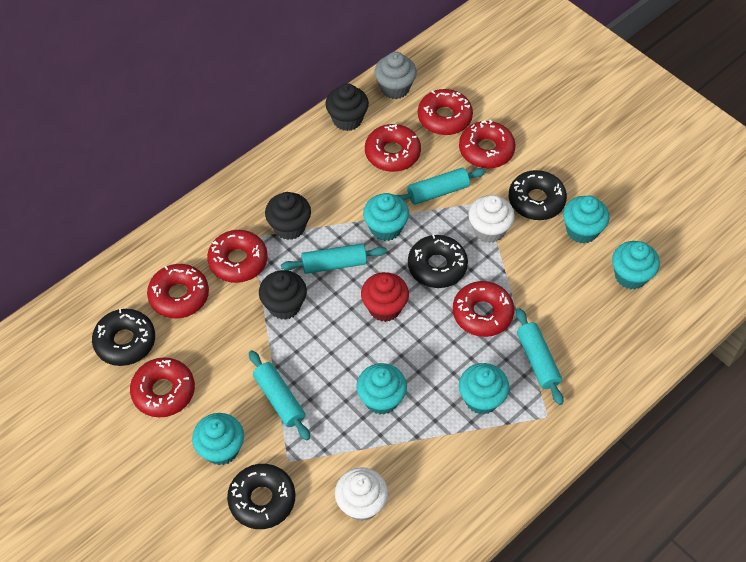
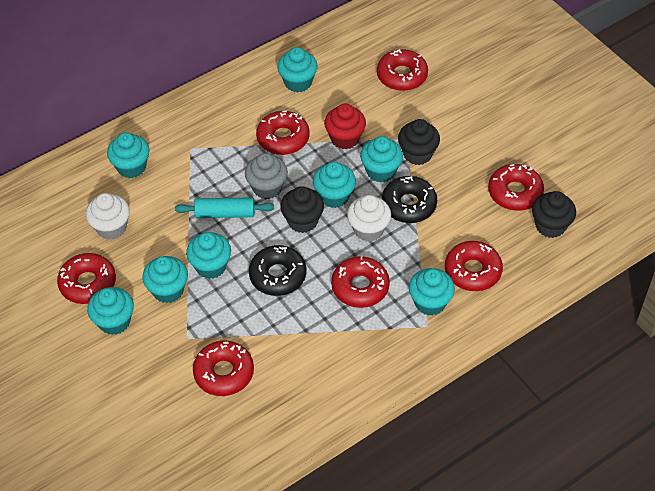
black donut: [92,308,155,366] [227,464,295,529] [408,234,468,288] [509,170,567,220] = 4 -> [249,245,306,296] [382,176,437,223] = 2
turquoise cupcake: [192,413,244,465] [356,363,407,415] [363,193,409,241] [459,363,509,414] [563,196,609,244] [612,241,660,289] = 6 -> [87,287,134,335] [107,132,149,178] [142,256,188,303] [186,232,231,279] [277,47,318,92] [313,162,356,208] [360,136,403,183] [409,268,455,316] = 8
turquoise rolling pin: [249,350,310,440] [281,243,387,274] [397,168,486,205] [516,308,564,405] = 4 -> [175,197,274,218] = 1

